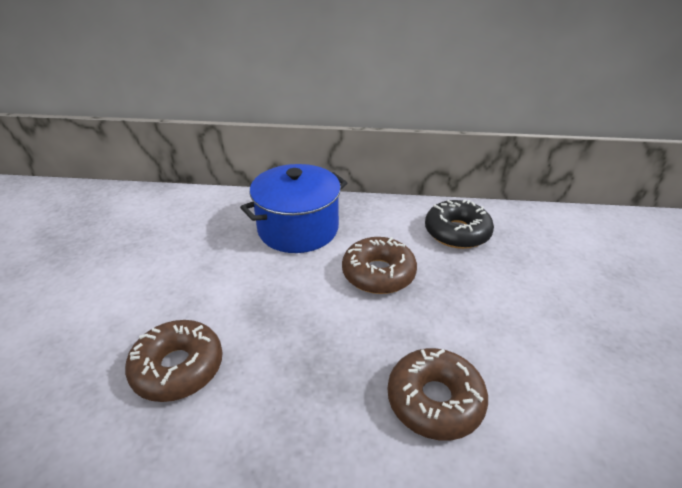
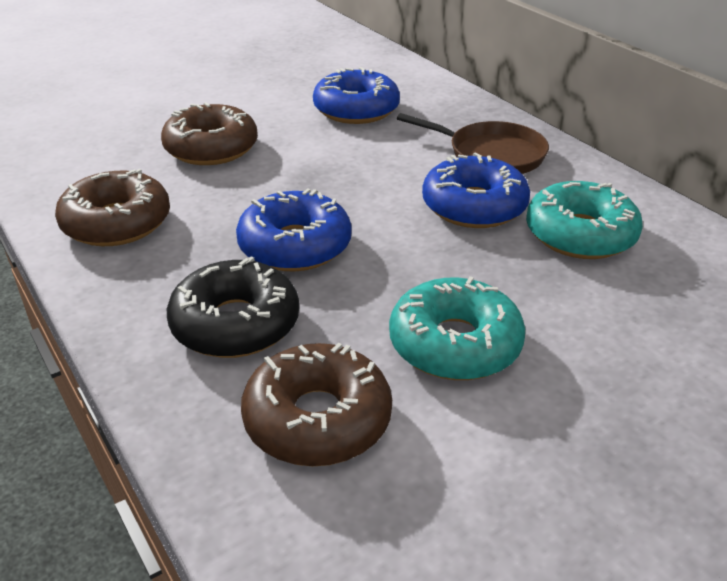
blue donut: none = 0 -> [236,188,352,271] [313,67,400,124] [422,153,530,228] = 3
blue pot: [240,164,347,253] = 1 -> none = 0
brown pan: none = 0 -> [397,113,549,174] = 1
turquoise donut: none = 0 -> [389,276,525,380] [526,181,643,259] = 2

